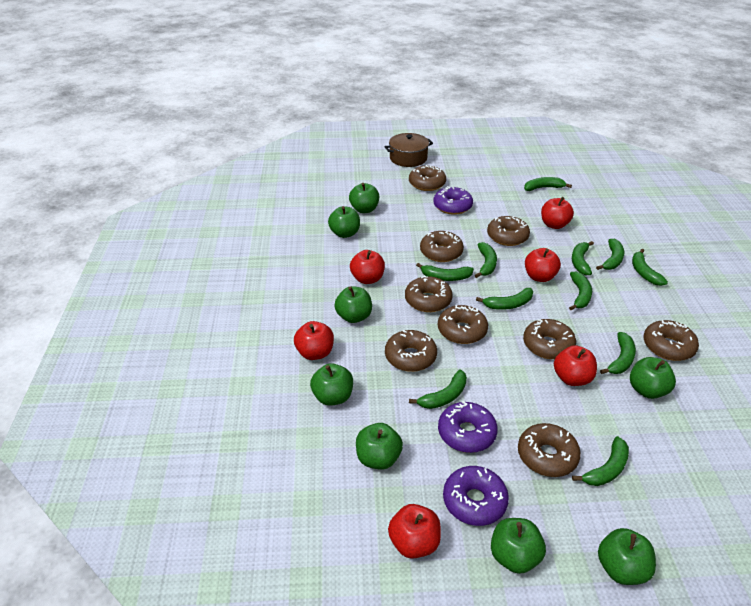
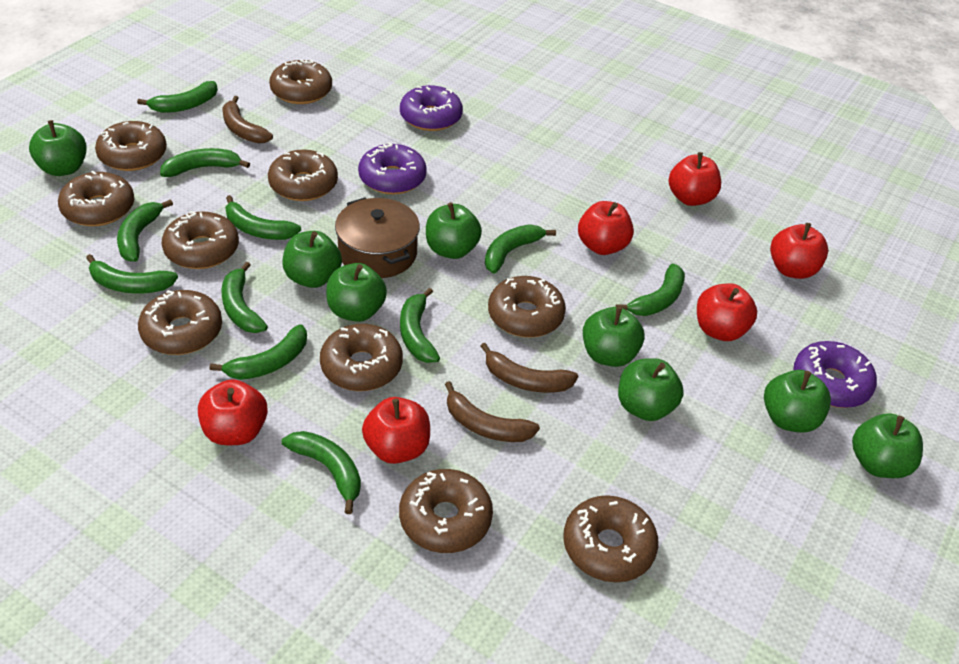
brown banana: none = 0 -> [223,96,273,143] [445,381,540,442] [481,343,578,393] = 3
brown donut: [385,330,437,372] [405,276,453,312] [409,165,446,191] [420,231,464,262] [438,305,488,344] [487,216,530,246] [518,423,581,477] [523,319,576,359] [643,320,699,361] = 9 -> [58,171,135,226] [95,121,167,171] [138,290,222,355] [162,211,239,269] [268,150,338,201] [269,60,332,104] [320,324,403,391] [399,469,493,553] [488,276,566,338] [563,495,659,582] = 10

